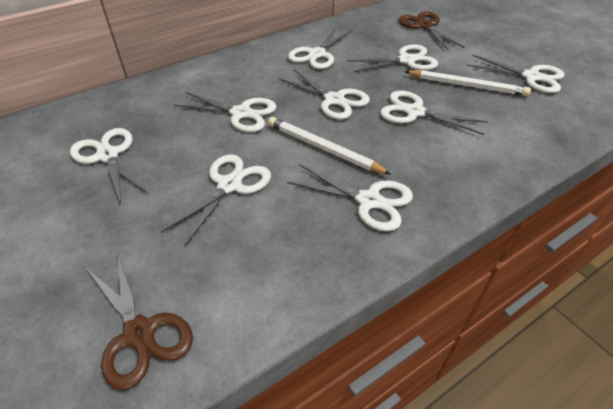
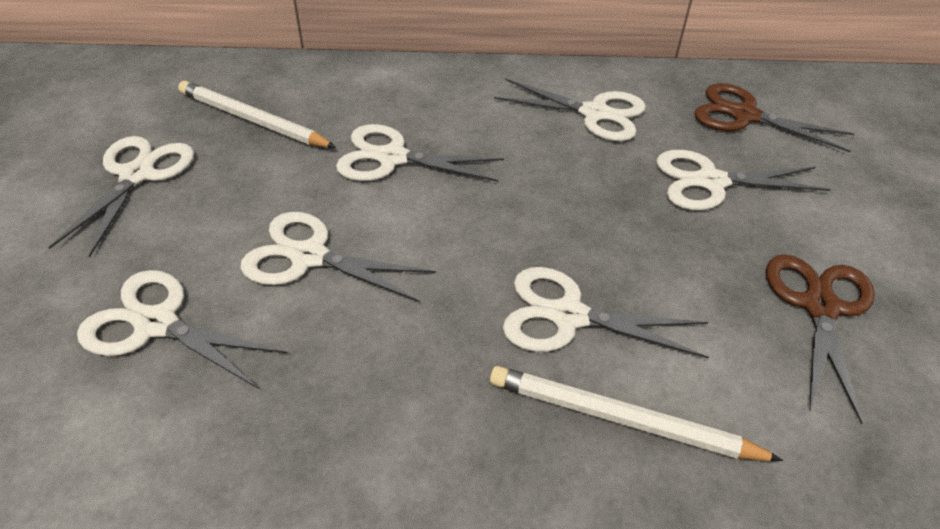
white scissors: [70,128,149,204] [161,154,271,246] [174,92,277,132] [279,70,370,119] [287,164,413,231] [288,28,352,69] [347,44,438,73] [380,90,488,135] [467,55,565,93] = 9 -> [49,136,194,258] [77,270,288,389] [240,212,436,302] [336,124,504,182] [494,78,646,141] [503,267,709,359] [656,150,831,211] = 7

